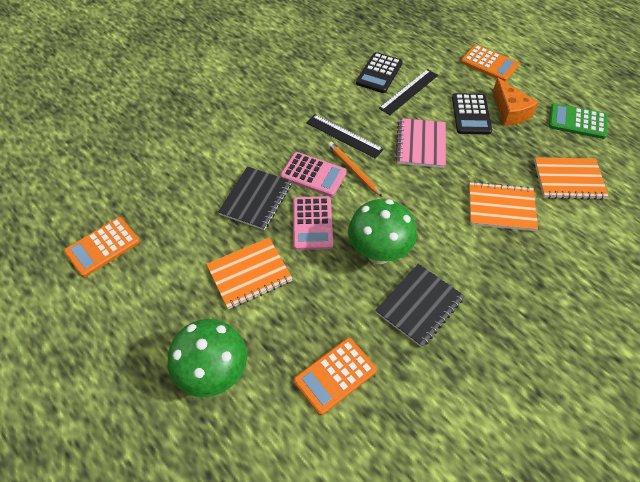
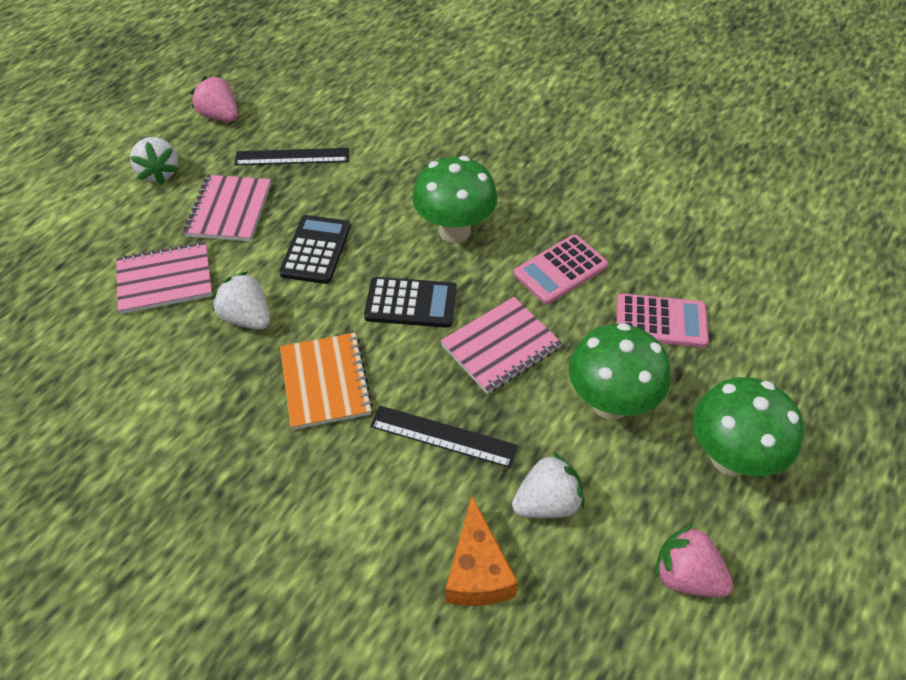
black notebook: [218,167,292,230] [375,264,464,347] = 2 -> none = 0
green calculator: [549,103,608,139] = 1 -> none = 0
green mushroom: [168,319,247,397] [348,199,417,264] = 2 -> [412,156,498,243] [569,323,671,420] [693,377,803,476] = 3
orange calculator: [64,217,140,277] [294,338,377,415] [461,45,519,82] = 3 -> none = 0
orange notebook: [206,238,293,309] [469,182,538,231] [534,157,609,200] = 3 -> [280,333,373,430] = 1
orange pencil: [328,142,382,197] = 1 -> none = 0
pink notebook: [395,118,446,168] = 1 -> [116,241,212,314] [184,175,271,241] [440,297,562,394] = 3
pink strawberry: none = 0 -> [190,76,238,122] [655,524,733,597] = 2
white strawberry: none = 0 -> [130,137,179,185] [211,271,270,330] [512,452,585,518] = 3

